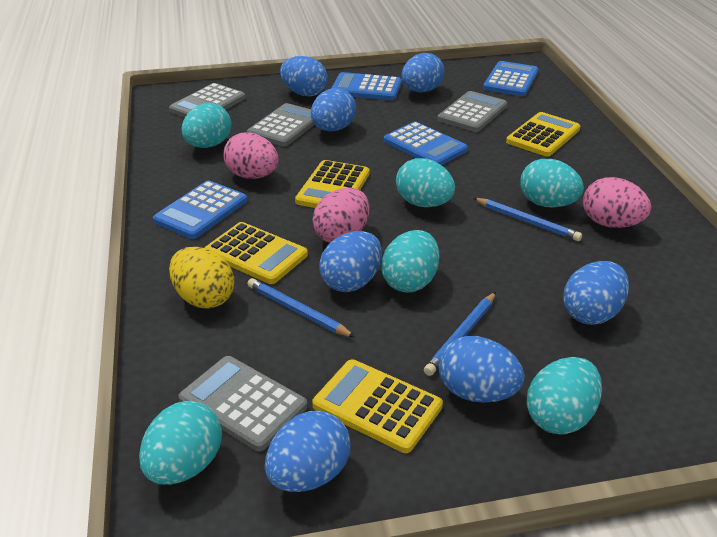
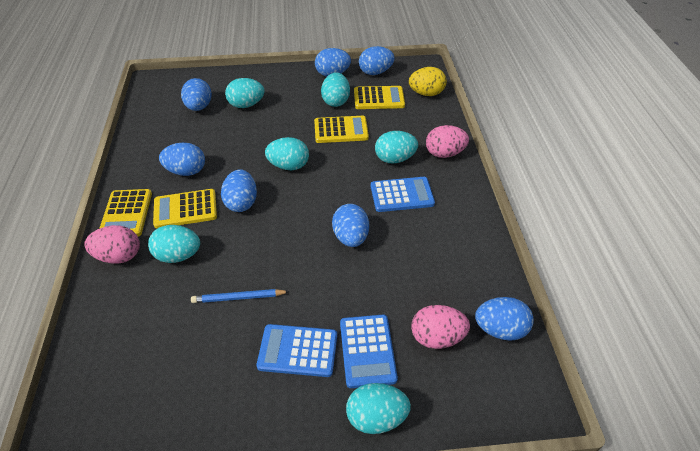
blue calculator: [153,181,247,239] [331,72,402,100] [384,122,468,165] [483,61,538,96] = 4 -> [257,324,337,377] [340,315,398,388] [371,177,435,212] = 3
blue pencil: [248,278,355,337] [424,292,496,376] [473,198,582,241] = 3 -> [191,289,290,303] = 1
grey calculator: [169,83,246,117] [179,356,307,451] [247,103,315,146] [438,91,507,132] = 4 -> none = 0

